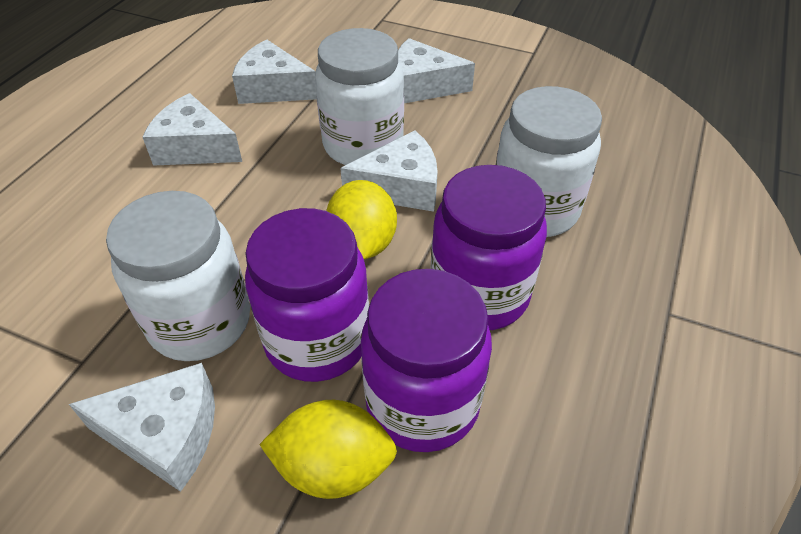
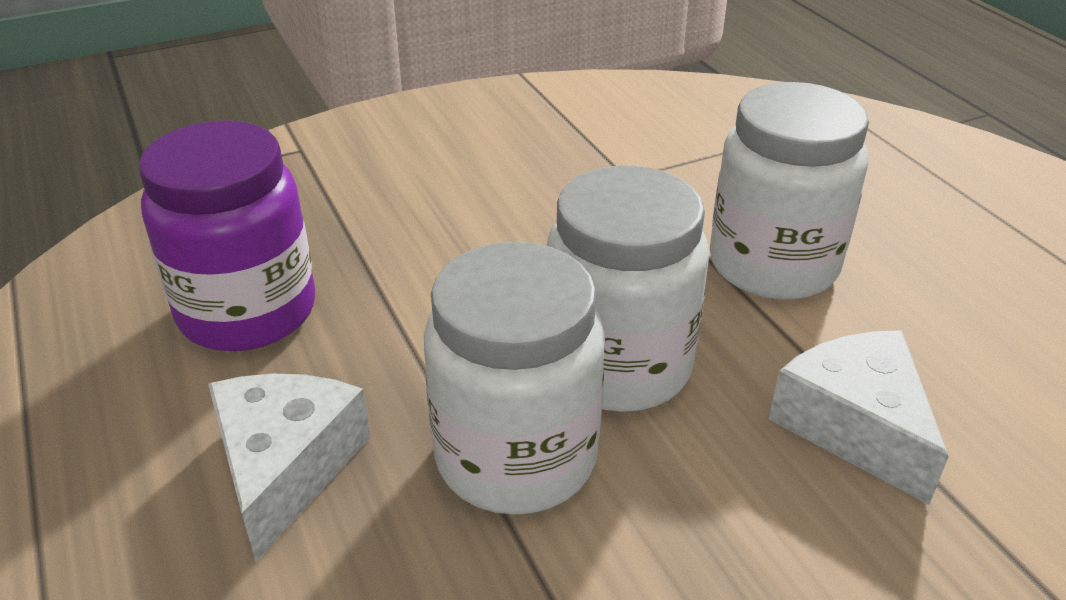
purple jar: [245,208,369,382] [361,269,492,452] [430,165,547,330] = 3 -> [139,120,315,351] = 1
white cheese: [69,363,215,492] [143,93,242,166] [232,39,317,104] [340,130,438,212] [398,38,475,103] = 5 -> [208,374,370,562] [769,330,949,505] = 2
yellow lemon: [259,400,397,499] [326,180,397,260] = 2 -> none = 0

